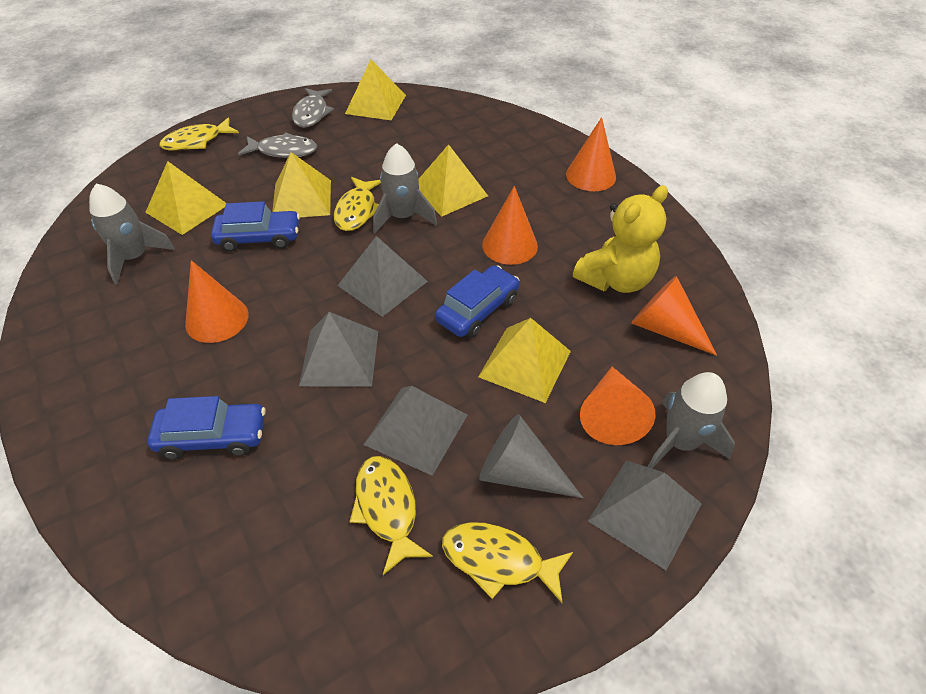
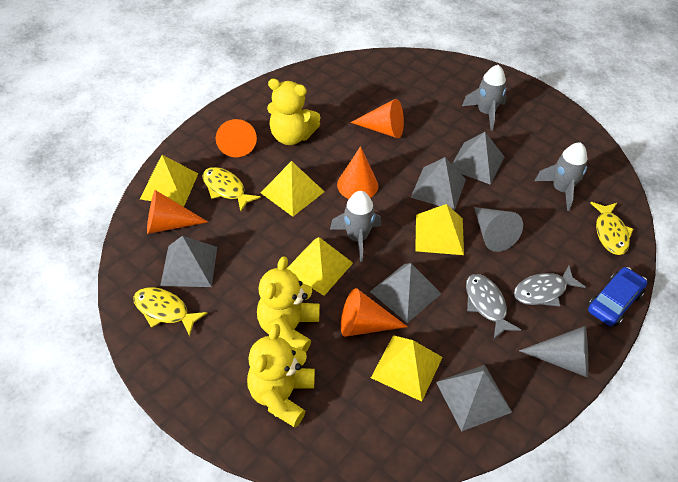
blue car: [147,396,266,459] [211,201,300,252] [435,265,519,338] = 3 -> [588,267,647,326] = 1
grey cone: [479,414,583,498] = 1 -> [474,207,523,252] [519,326,588,378] = 2
grey pyramid: [299,312,378,387] [337,236,428,317] [363,386,467,476] [588,460,702,570] = 4 -> [160,236,217,287] [370,263,441,323] [411,157,466,211] [436,365,512,432] [452,132,504,185] = 5
yellow fish: [160,117,239,151] [334,177,381,231] [350,456,433,575] [442,522,573,603] = 4 -> [133,287,207,337] [202,167,261,212] [590,202,633,255] = 3
yellow teddy bear: [573,185,668,293] = 1 -> [247,324,315,428] [257,256,320,352] [267,78,321,145] = 3

